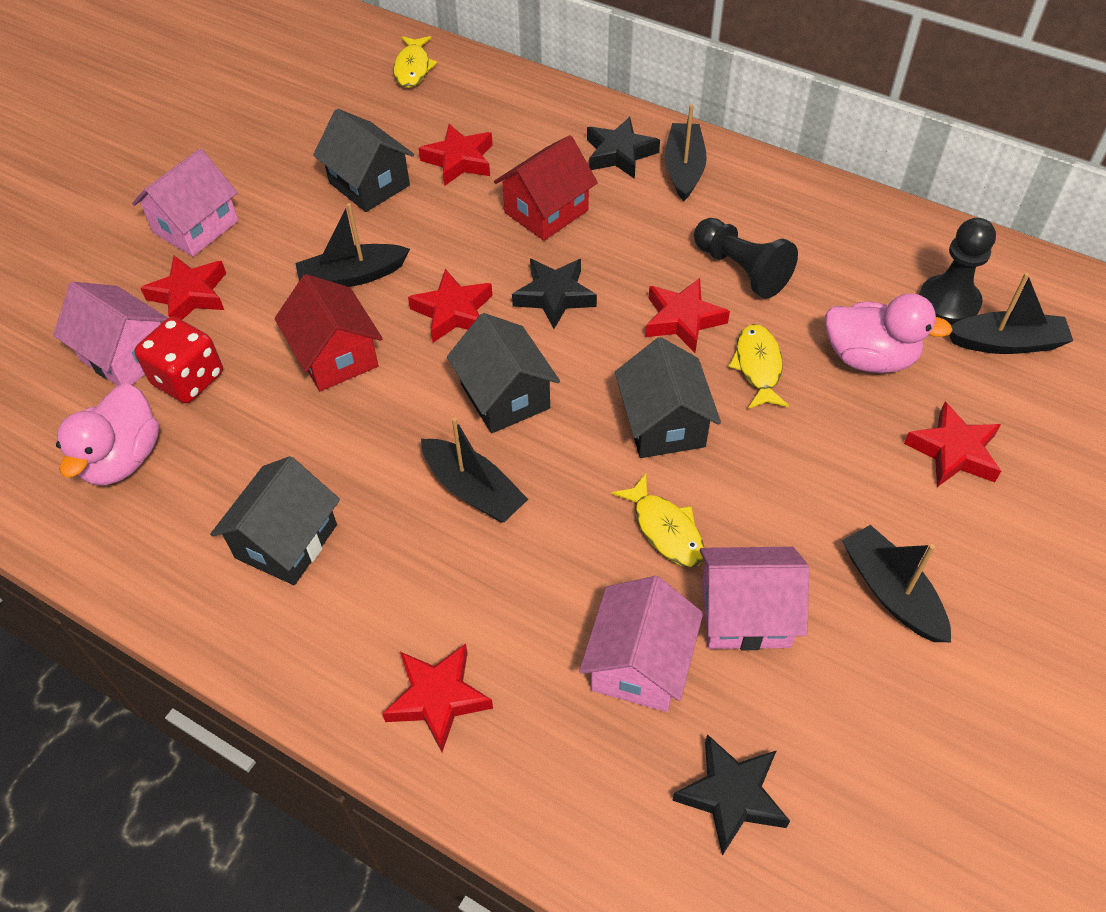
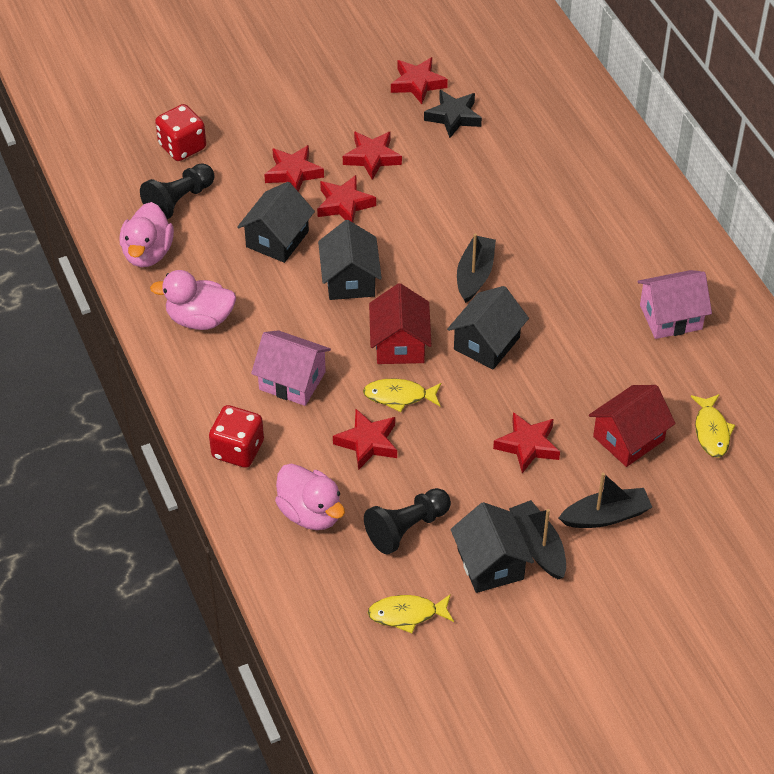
black boat: [295,203,410,287] [421,417,528,523] [665,104,707,201] [842,525,951,642] [949,273,1073,354] = 5 -> [457,233,496,303] [509,500,566,579] [559,473,652,528] = 3
black star: [512,259,597,329] [587,117,660,179] [672,734,790,856] = 3 -> [424,90,482,138] = 1
pink duck: [56,383,159,485] [825,293,953,373] = 2 -> [120,202,174,267] [150,270,236,330] [275,463,345,530] = 3
pink house: [53,282,168,385] [132,149,238,256] [579,576,703,712] [700,547,809,650] = 4 -> [251,330,331,406] [638,270,712,339] = 2
red dice: [134,317,223,403] = 1 -> [155,104,206,161] [209,405,264,468] = 2

